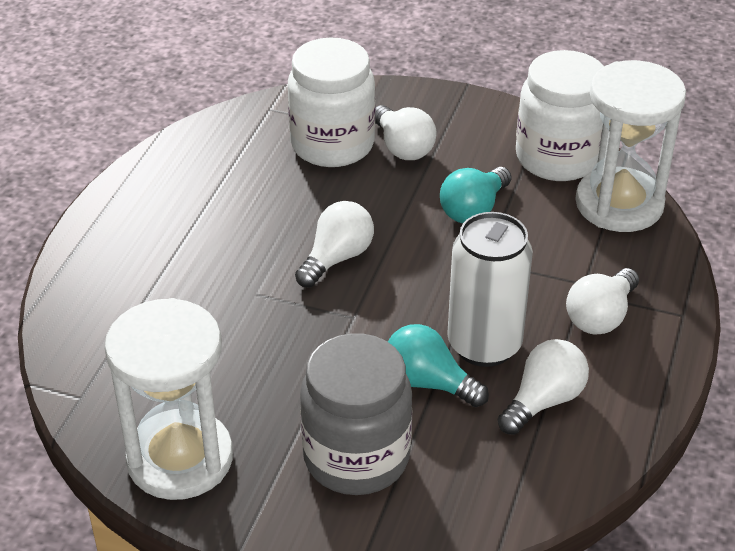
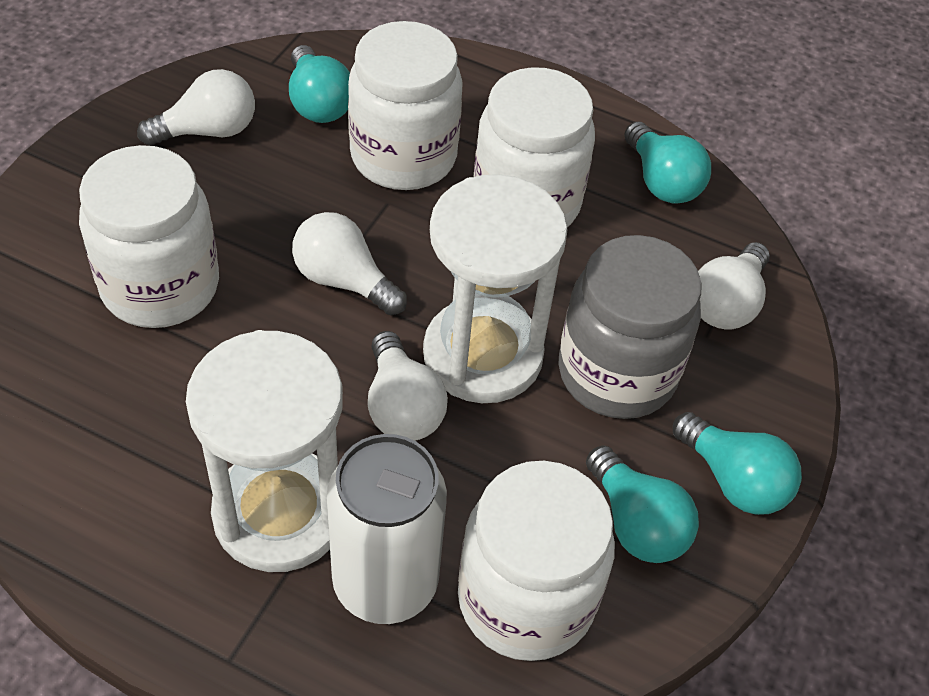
turquoise light bulb: [388,324,489,407] [440,167,512,223] = 2 -> [289,45,350,123] [586,445,699,563] [624,122,711,204] [673,412,802,515] = 4
white jar: [288,37,375,167] [516,50,604,181] = 2 -> [79,145,219,328] [348,21,463,190] [458,461,615,661] [473,67,595,227] = 4

